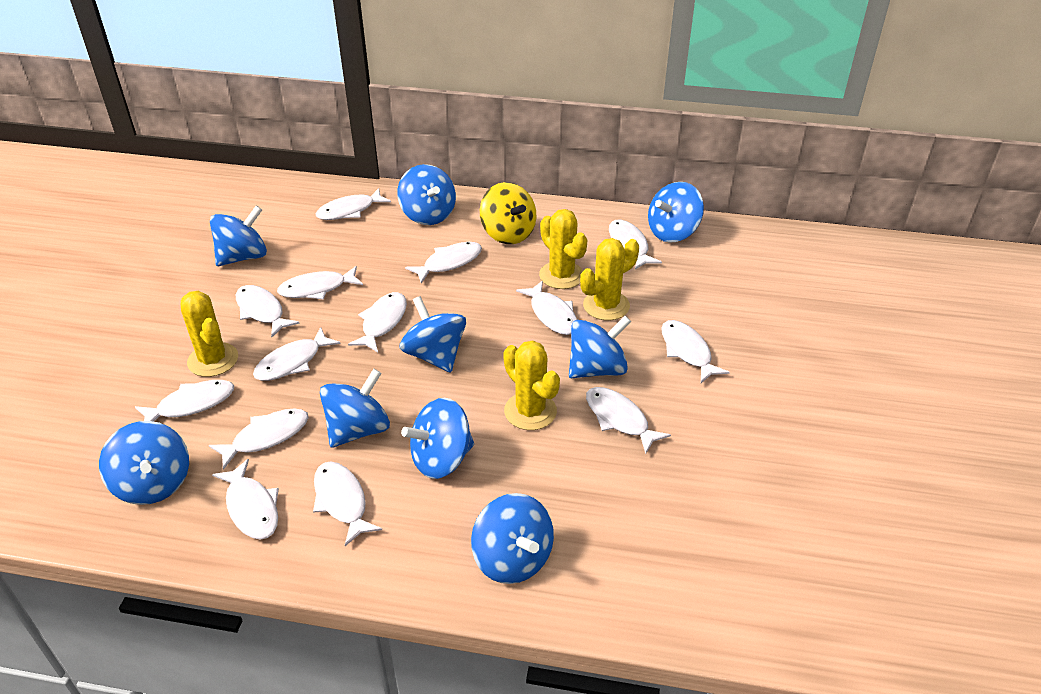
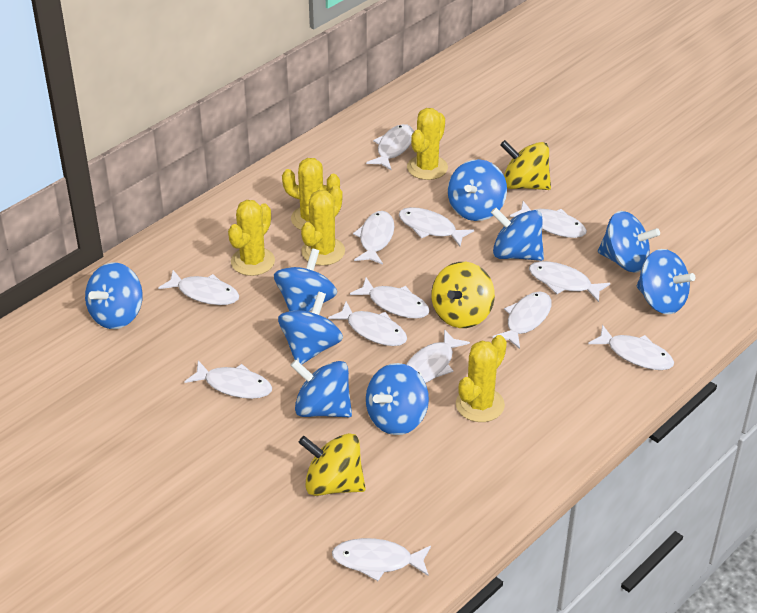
white fish: [135,380,234,422] [209,409,309,470] [212,459,279,540] [236,285,300,337] [253,327,341,381] [277,266,363,300] [313,462,382,546] [316,188,391,220] [348,292,407,352] [405,242,482,283] [516,281,577,335] [586,387,671,454] [609,220,662,269] [661,320,730,383] = 14 -> [158,270,239,305] [184,361,272,399] [328,302,407,346] [332,538,431,581] [350,277,430,319] [353,211,394,265] [366,124,414,170] [399,207,474,246] [406,329,470,383] [492,292,551,349] [509,201,587,238] [529,261,610,302] [588,325,674,370] = 13
yellow cactus: [181,291,238,377] [503,340,560,430] [539,209,587,289] [580,238,639,321] = 4 -> [228,200,275,276] [282,158,340,230] [301,186,345,266] [407,108,448,180] [456,335,507,422] = 5
yellow spinning top: [480,182,537,244] = 1 -> [298,433,366,496] [431,262,495,328] [500,140,551,190] = 3

